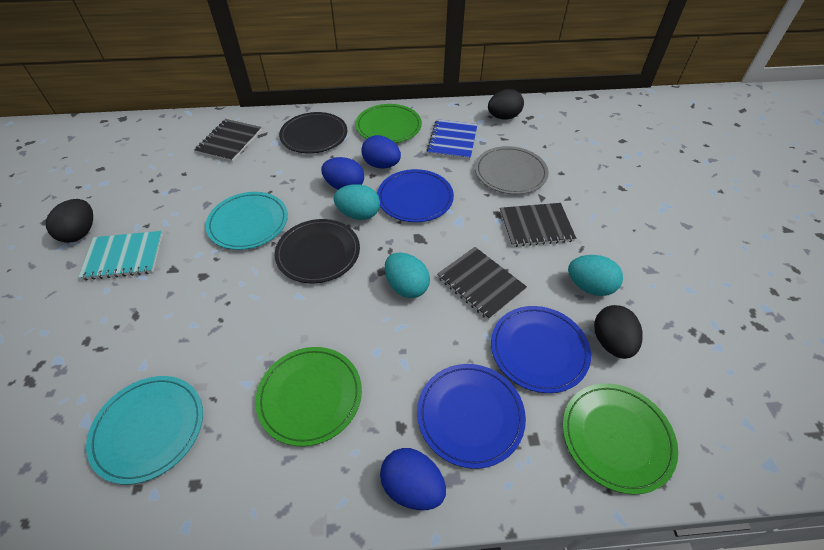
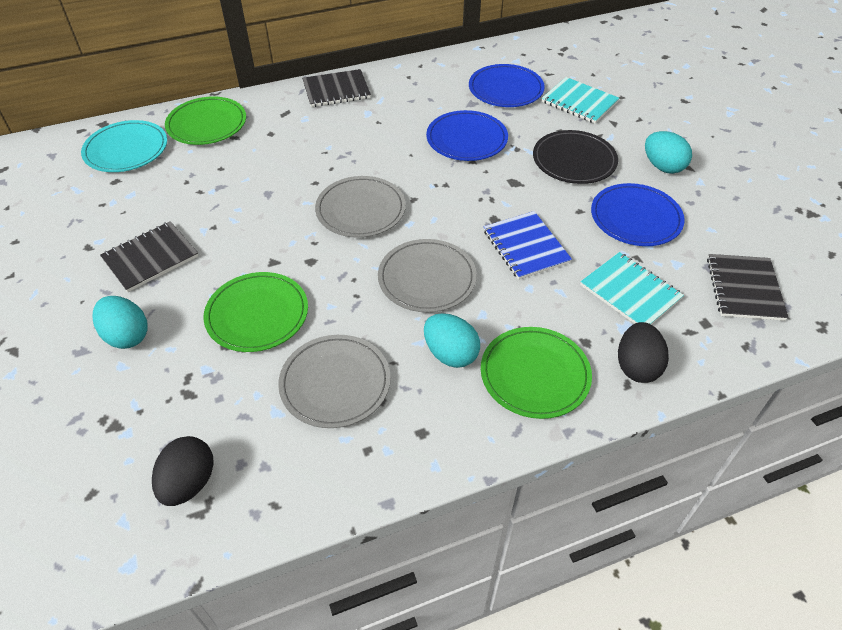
black egg: [46,199,93,243] [488,89,524,120] [594,305,643,359] = 3 -> [152,436,214,506] [618,322,669,383] = 2
black plate: [275,219,360,283] [279,112,348,153] = 2 -> [533,130,618,184] = 1
blue egg: [321,157,364,190] [361,135,401,169] [380,448,446,510] = 3 -> none = 0
grey plate: [475,146,549,194] = 1 -> [278,335,391,428] [315,176,406,238] [378,239,477,312] = 3
turquoise notebook: [78,231,163,280] = 1 -> [542,77,619,124] [580,252,684,325] = 2
turquoise plate: [86,376,203,484] [206,192,288,250] = 2 -> [81,120,167,172] = 1

